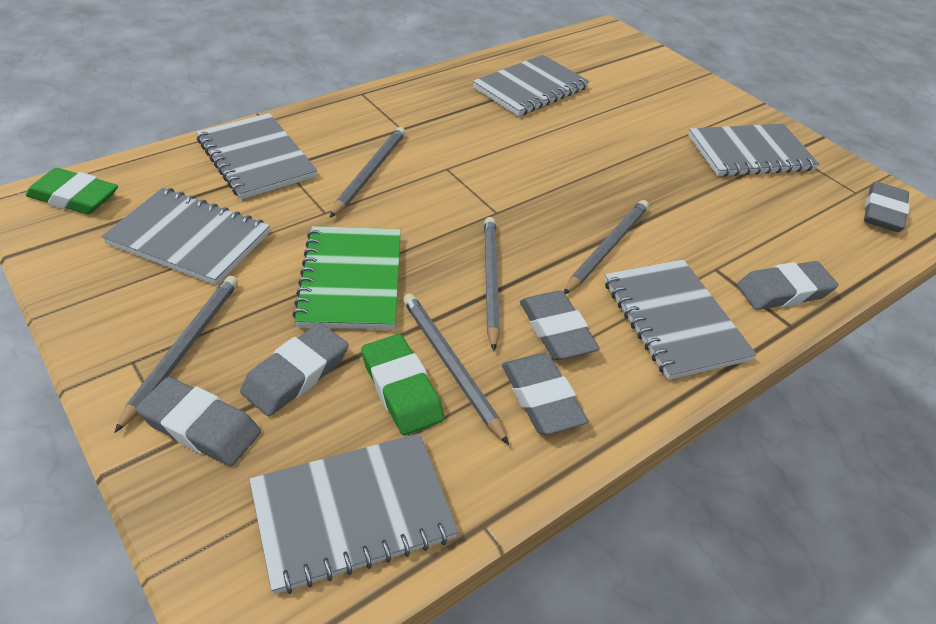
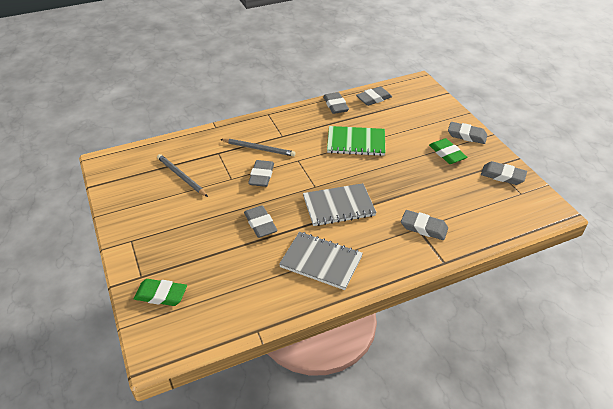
grey eraser: [136,377,261,466] [240,323,348,416] [502,353,588,435] [520,290,600,360] [737,261,838,310] [864,182,910,232] = 6 -> [244,205,278,238] [248,160,274,187] [323,92,349,114] [356,86,392,106] [401,210,448,240] [448,122,487,144] [481,161,527,185] = 7
grey notebook: [101,188,270,285] [196,113,317,199] [249,433,458,595] [473,55,590,116] [604,259,757,380] [688,124,819,176] = 6 -> [279,232,363,290] [303,183,377,226] = 2
grey pencil: [114,276,238,433] [330,127,406,218] [403,293,509,445] [484,217,500,351] [564,200,649,294] = 5 -> [157,154,208,197] [220,139,296,156] = 2

